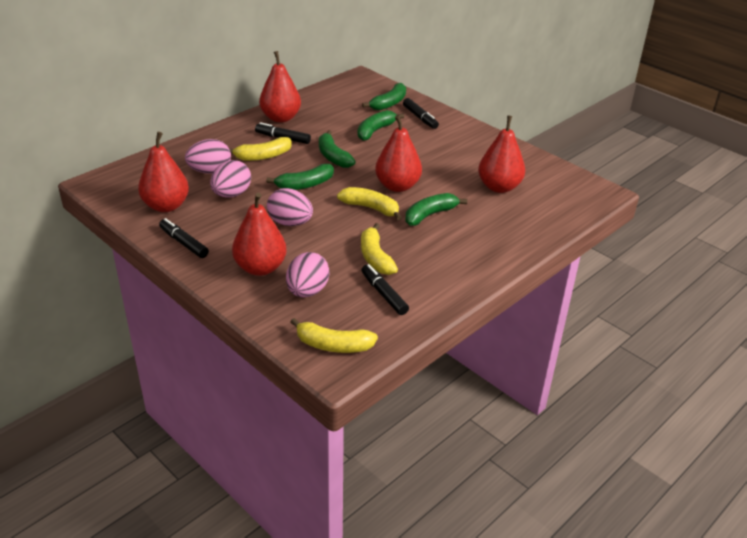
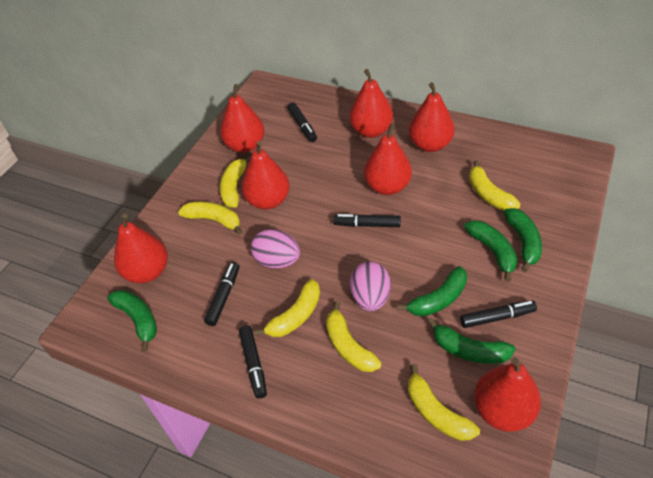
black marker: [159,218,209,258] [255,122,311,144] [361,264,409,315] [403,98,439,129] = 4 -> [204,262,240,326] [239,325,267,399] [287,102,317,142] [333,214,401,227] [460,300,537,328] = 5
pink egg: [185,139,231,174] [210,160,251,198] [267,188,313,226] [286,252,330,297] = 4 -> [251,229,300,268] [350,261,391,311] = 2
red pear: [138,132,189,212] [232,193,287,276] [259,51,301,123] [375,115,422,192] [478,115,525,193] = 5 -> [114,213,168,283] [220,84,264,153] [241,141,290,210] [349,69,393,138] [364,123,412,195] [409,82,455,152] [474,357,541,432] = 7
yellow banana: [229,137,292,161] [290,318,378,353] [337,187,402,220] [361,223,398,275] = 4 -> [178,201,243,235] [220,155,251,208] [255,279,320,337] [326,301,382,372] [408,364,480,441] [469,160,521,211] = 6

